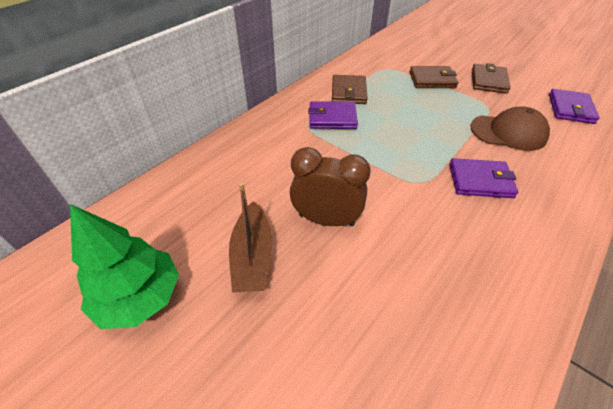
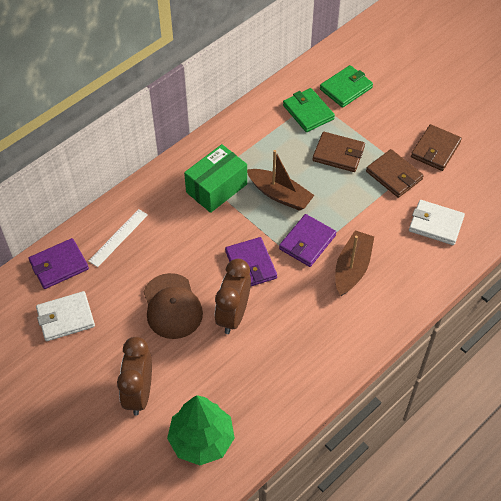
brown boat: [229,183,273,293] = 1 -> [247,150,314,211] [335,230,374,296] = 2
brown clock: [290,147,371,226] = 1 -> [117,337,152,415] [215,259,251,334] = 2
green box: none = 0 -> [184,144,247,213] = 1
green wallet: none = 0 -> [283,88,335,132] [320,65,373,108] = 2
white ruler: none = 0 -> [89,209,148,267] = 1
white wallet: none = 0 -> [36,291,95,341] [409,200,465,245] = 2

